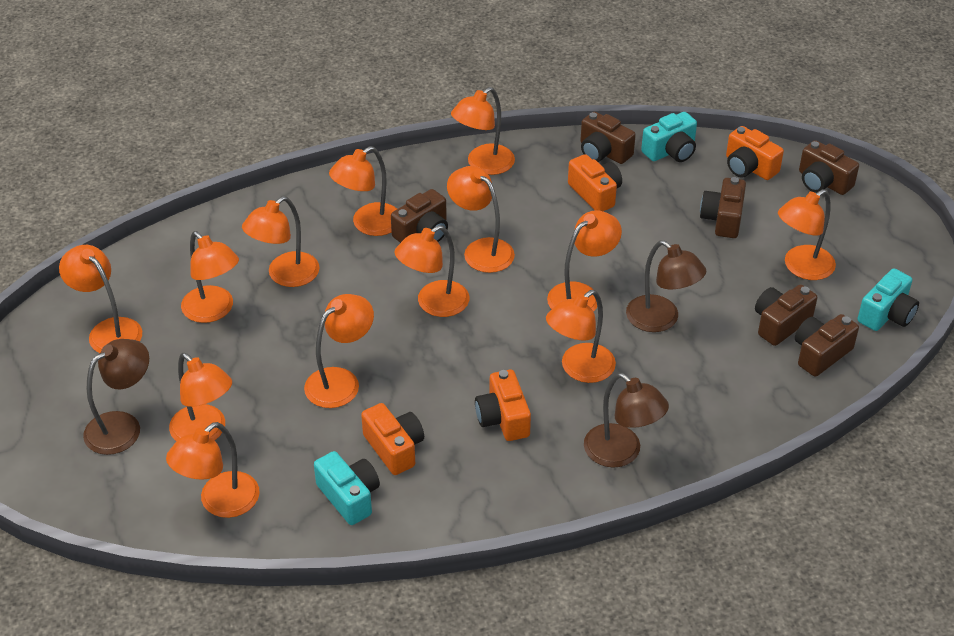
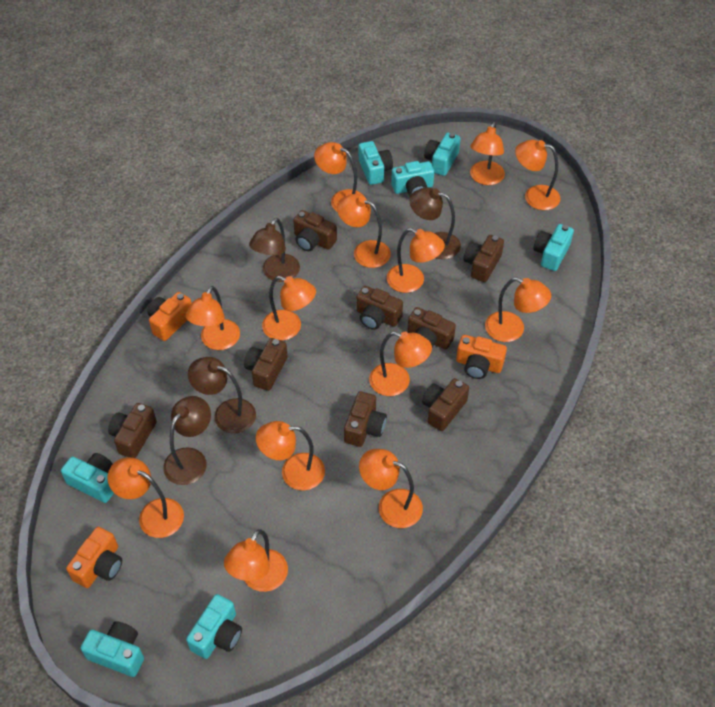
brown camera: [391,189,448,243] [580,112,636,164] [700,177,746,238] [755,285,817,346] [795,314,859,377] [799,140,859,195] = 6 -> [108,403,157,458] [244,338,288,391] [293,210,337,251] [344,391,387,447] [356,286,403,330] [407,307,456,350] [422,378,469,431] [464,235,504,282] = 8
brown lamp: [83,339,149,455] [584,373,669,468] [626,240,706,332] = 3 -> [163,396,211,485] [188,357,256,433] [249,218,300,282] [410,187,461,259] = 4
orange camera: [361,403,424,475] [475,369,531,441] [568,154,622,211] [726,126,784,180] = 4 -> [66,527,122,588] [147,292,192,341] [456,335,507,379] = 3
turquoise camera: [314,451,380,525] [641,112,697,162] [857,268,919,331] = 3 -> [61,453,114,503] [81,621,144,677] [186,594,242,659] [358,141,393,185] [391,161,434,196] [424,133,461,176] [533,224,574,271] = 7

